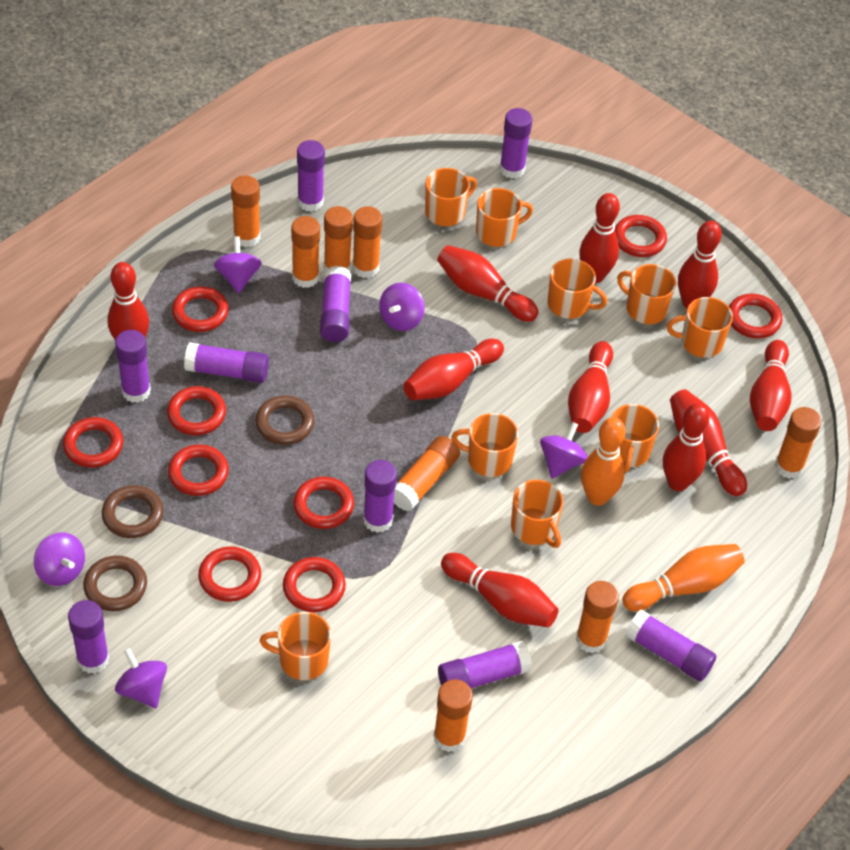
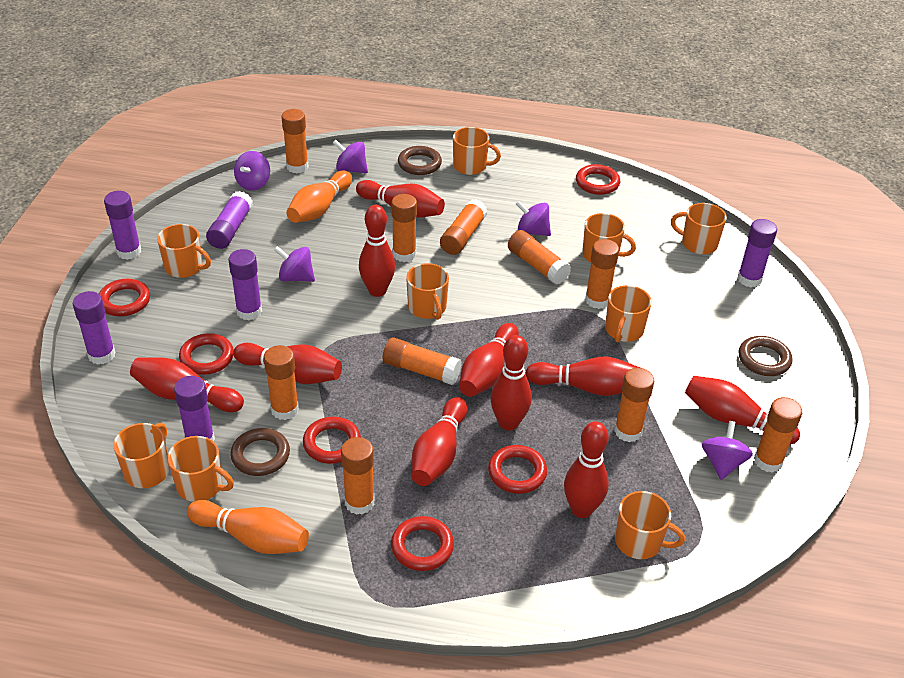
orange glue stick: [231,175,260,247] [291,216,320,288] [324,206,353,271] [353,206,382,278] [394,436,460,511] [433,679,473,752] [576,581,619,653] [775,407,821,479] = 8 -> [264,345,299,420] [282,109,309,173] [341,437,374,515] [383,337,462,385] [391,194,417,262] [440,199,488,255] [508,230,571,285] [585,239,619,309] [614,368,654,442] [754,397,802,473] = 10
purple glue stick: [68,600,109,674] [115,330,151,403] [184,343,269,383] [297,140,325,212] [320,266,351,342] [363,460,397,533] [438,641,532,688] [500,108,532,179] [625,609,717,682] = 9 -> [73,291,116,365] [104,191,141,260] [174,376,215,441] [206,191,253,249] [228,249,262,320] [737,219,777,287] = 6
red ring: [63,417,123,468] [167,386,226,435] [168,444,229,496] [172,286,229,332] [198,546,261,602] [283,557,346,612] [293,477,354,529] [615,215,667,257] [729,294,782,339] = 9 -> [99,279,150,316] [179,333,234,375] [303,417,361,464] [391,516,454,571] [488,445,547,494] [576,164,620,195] = 6

